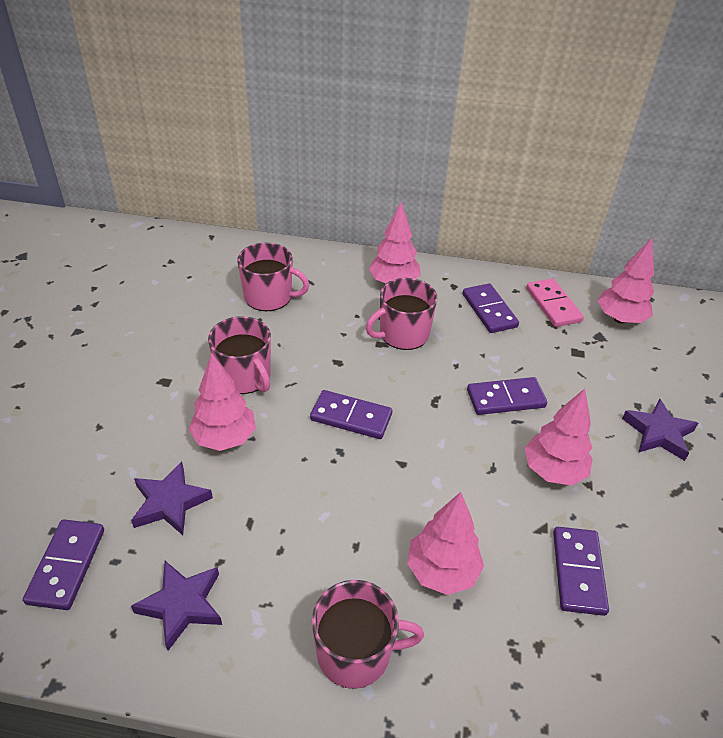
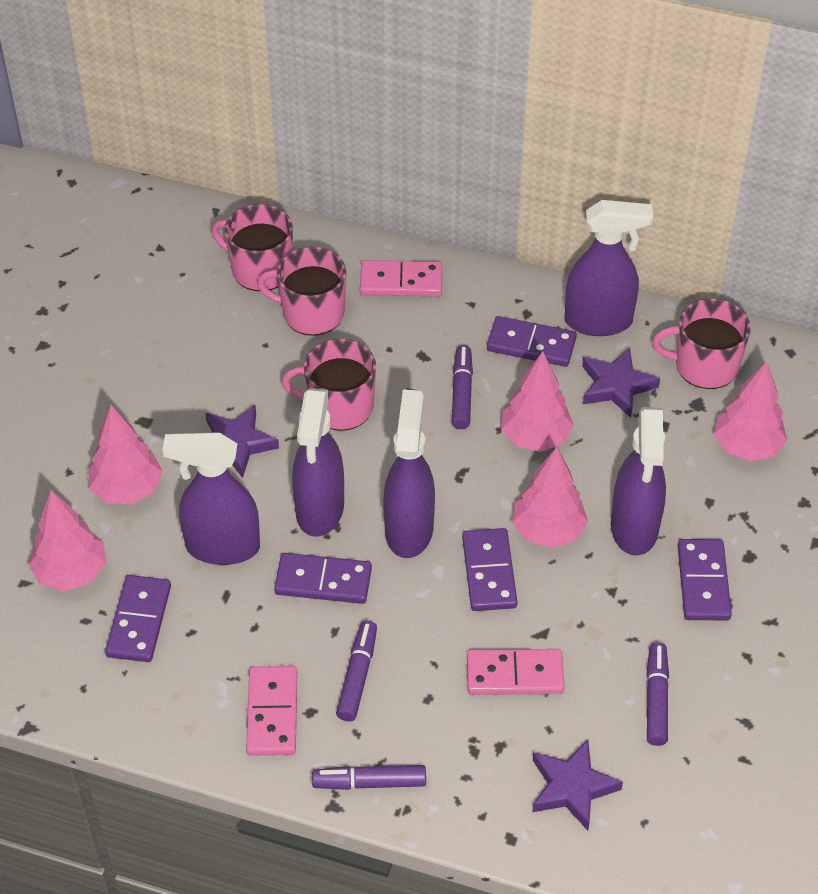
pink domino: [526,278,584,327] = 1 -> [246,666,298,756] [360,260,442,296] [467,649,565,695] = 3
purple marker: none = 0 -> [312,765,426,790] [336,621,377,721] [452,345,473,429] [646,642,669,746] = 4
purple spray bottle: none = 0 -> [163,432,260,565] [292,388,344,537] [383,389,435,558] [564,200,653,336] [611,407,666,556] = 5

